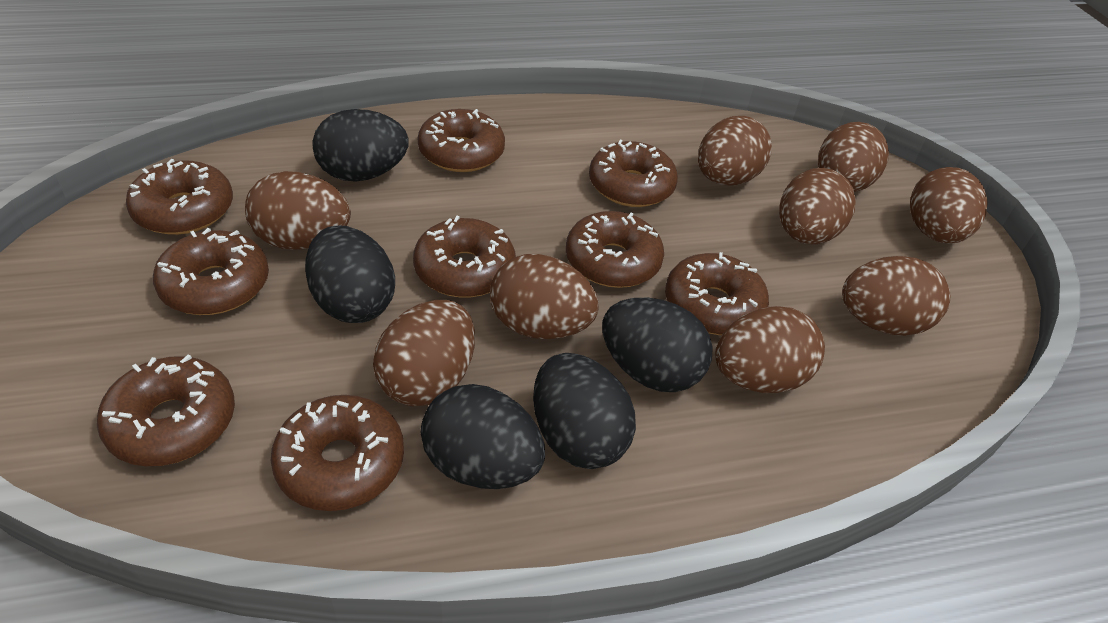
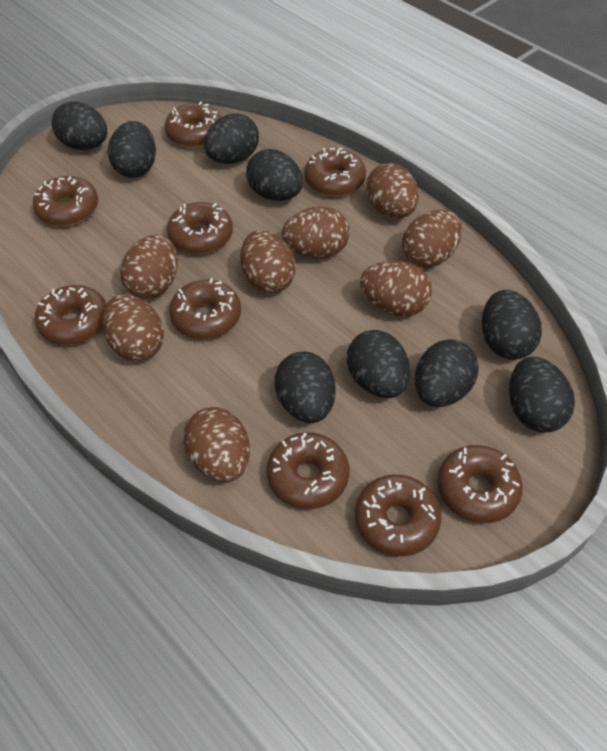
black egg: [305,226,395,323] [312,109,409,182] [421,384,545,489] [533,353,636,469] [602,298,713,392] = 5 -> [52,102,108,150] [108,121,156,178] [204,113,259,164] [246,149,303,201] [275,352,336,423] [347,330,410,398] [415,339,479,407] [482,290,542,360] [509,357,575,432] = 9
brown egg: [245,171,351,250] [373,300,475,406] [490,254,599,339] [698,116,772,186] [715,306,825,393] [779,168,856,244] [818,122,889,192] [842,256,950,336] [910,167,988,244] = 9 -> [102,294,164,361] [120,235,178,299] [183,407,250,482] [241,230,296,294] [282,207,350,259] [360,260,432,317] [366,163,419,218] [402,210,462,268] = 8

